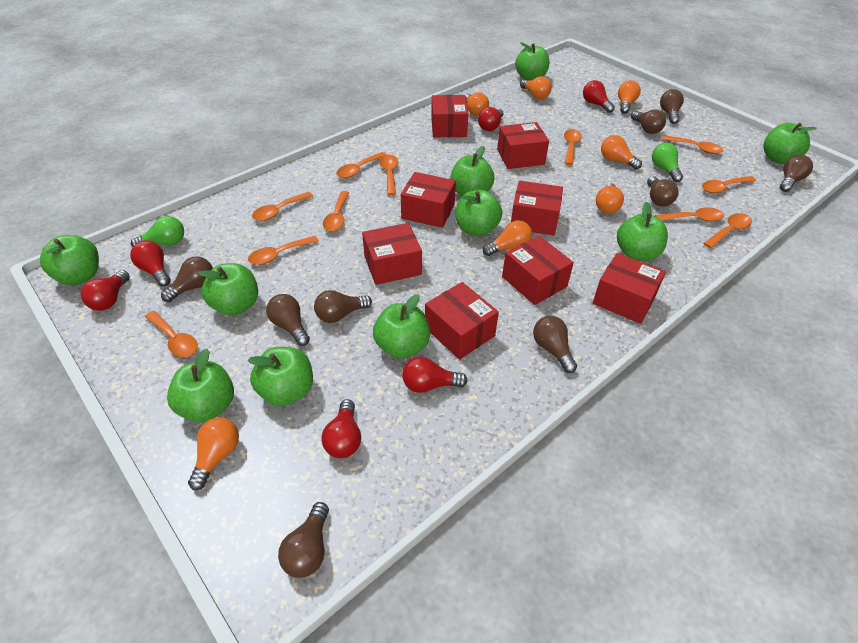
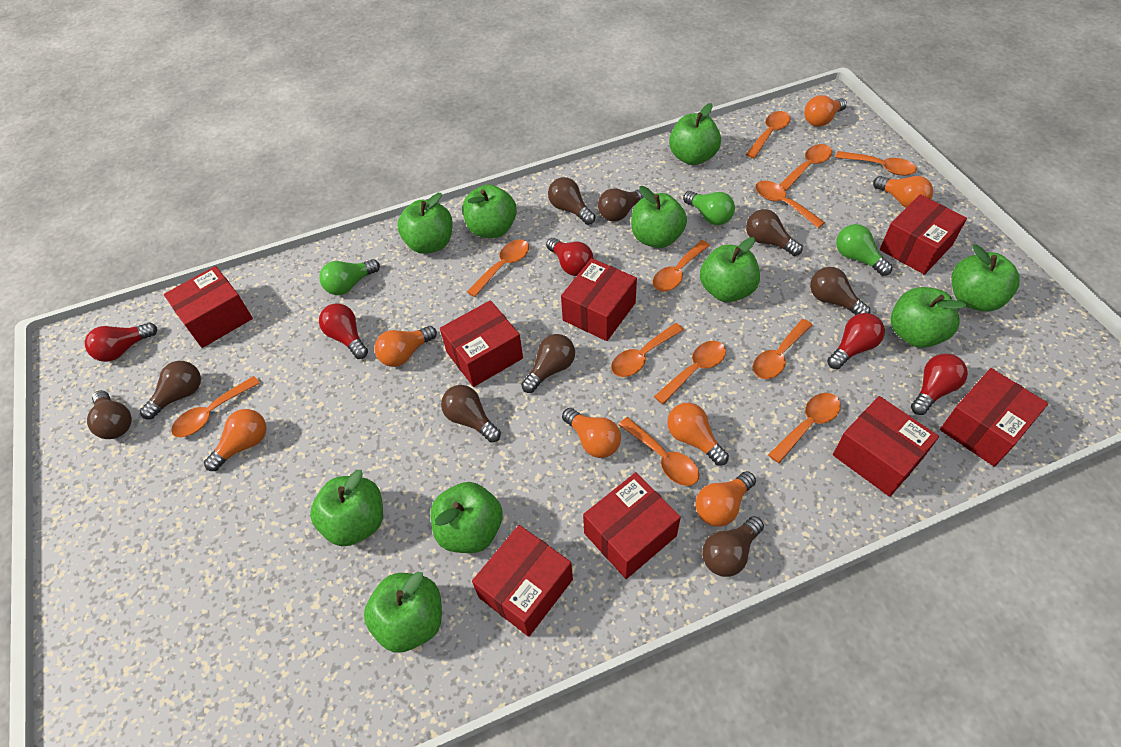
green light bulb: [131,216,184,247] [652,142,683,182] = 2 -> [319,259,380,295] [683,191,735,225] [836,224,892,276] = 3
orange spoon: [145,311,198,357] [248,236,319,265] [252,192,313,221] [323,191,349,231] [336,152,387,178] [379,155,398,195] [564,129,582,165] [655,207,724,221] [662,135,723,154] [702,176,756,193] [703,213,752,249] = 11 -> [171,376,260,438] [467,240,529,297] [611,323,684,377] [619,417,699,486] [653,240,710,291] [654,341,726,404] [746,111,791,158] [753,319,812,379] [755,180,825,228] [768,393,841,463] [779,144,832,191] [835,151,917,176] = 12
red light bulb: [81,270,130,311] [130,240,171,287] [321,399,361,458] [402,356,468,393] [478,107,503,131] [583,80,615,113] = 6 -> [85,322,157,362] [319,303,368,359] [546,238,594,276] [827,313,885,369] [911,354,968,415] = 5

